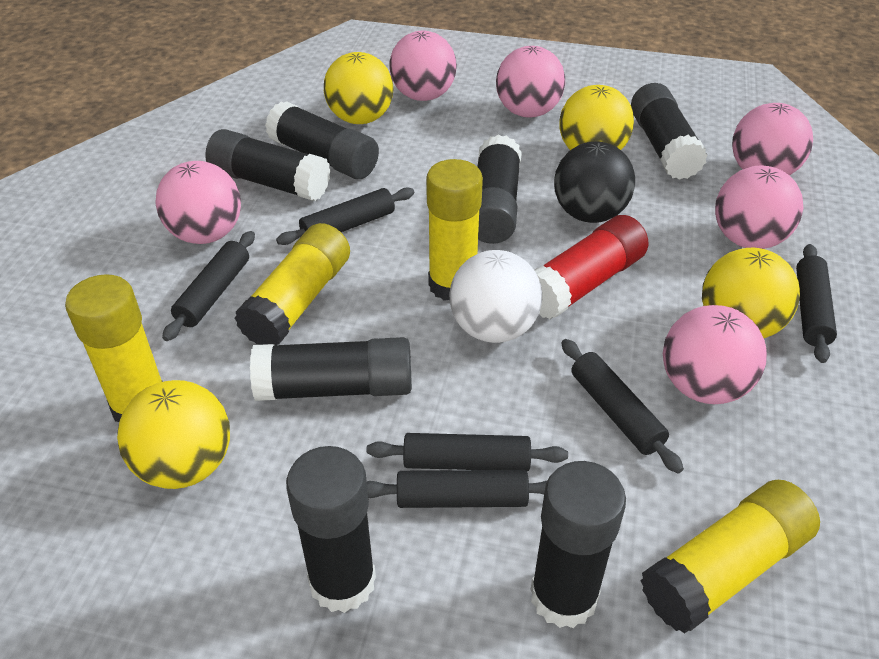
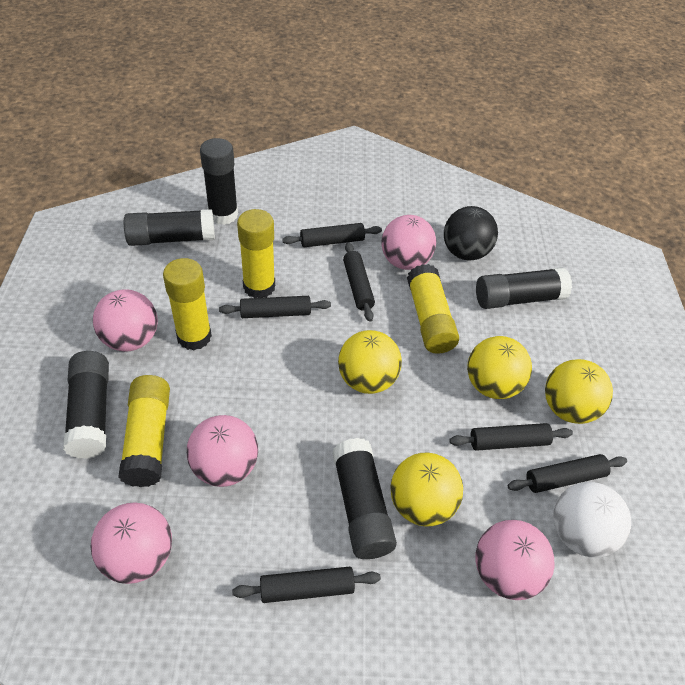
black glue stick: [205,129,331,201] [250,337,412,401] [265,101,379,179] [286,446,376,613] [478,134,522,244] [530,461,626,628] [631,83,708,180] = 7 -> [63,351,109,459] [124,209,215,246] [200,138,238,225] [332,438,397,559] [476,267,572,309] = 5
pink ball: [155,161,241,244] [389,31,457,101] [496,46,565,118] [663,305,767,404] [715,165,803,249] [732,103,813,175] = 6 -> [90,503,172,584] [93,289,158,352] [187,415,258,487] [381,215,436,270] [475,520,555,600] = 5
red glue stick: [534,215,649,319] = 1 -> none = 0

